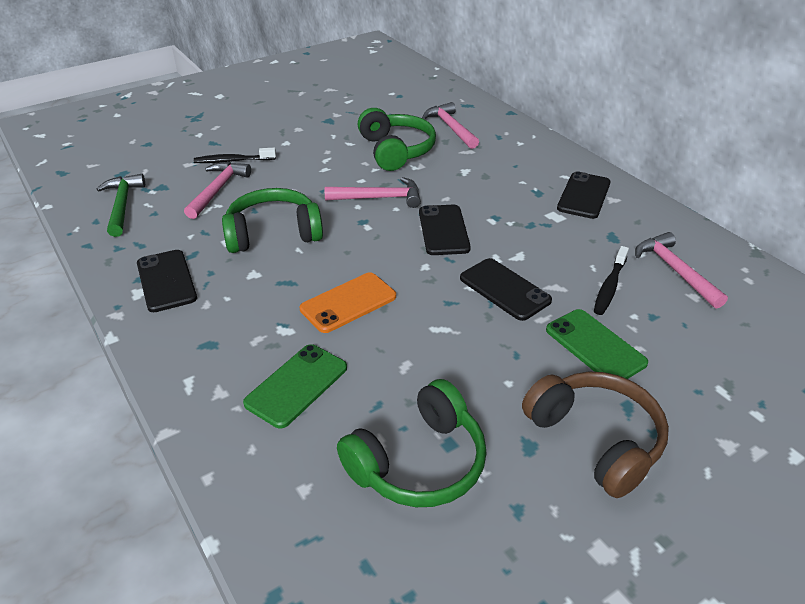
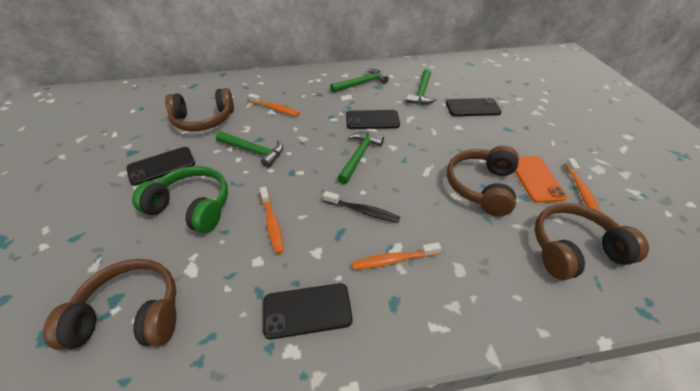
black toothbrush: [194,148,276,163] [594,246,629,315] = 2 -> [323,191,400,223] = 1
brown headphones: [522,372,669,498] = 1 -> [43,259,176,350] [165,88,234,131] [447,146,519,216] [535,203,649,280] = 4
green hammer: [96,174,145,237] = 1 -> [216,131,283,168] [330,69,389,93] [337,132,384,184] [406,69,437,104] = 4
green headphones: [222,188,323,253] [337,379,487,507] [358,108,436,171] = 3 -> [132,166,228,233] = 1
green phone: [243,344,347,429] [546,309,648,379] = 2 -> none = 0
orange toothbrush: none = 0 -> [248,93,300,116] [260,187,284,254] [352,242,441,270] [565,158,601,212] = 4
pink hammer: [184,162,251,219] [325,177,421,208] [422,102,479,149] [635,232,728,309] = 4 -> none = 0

